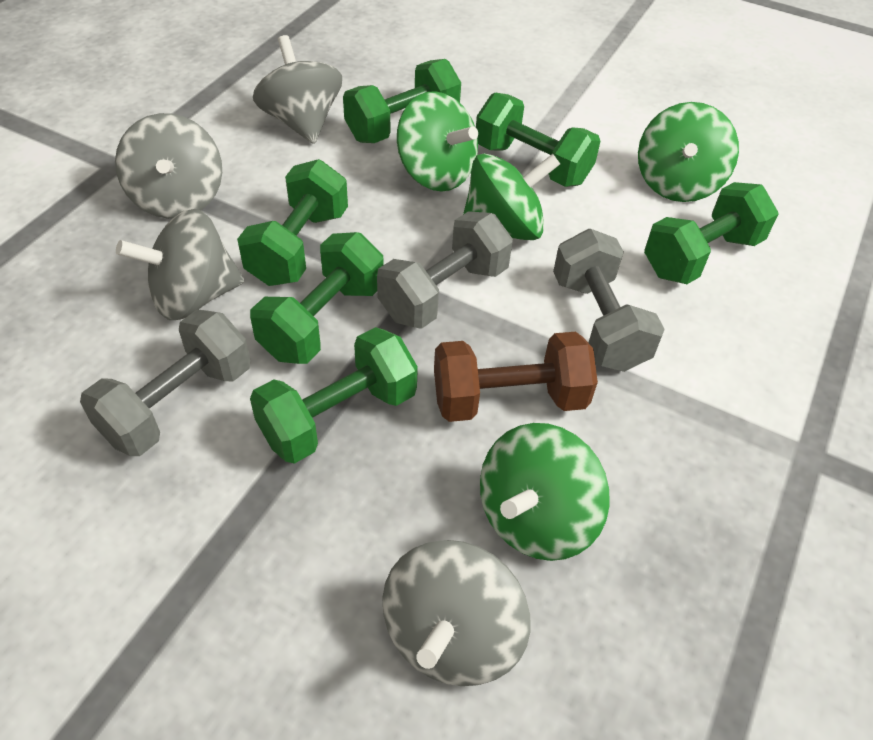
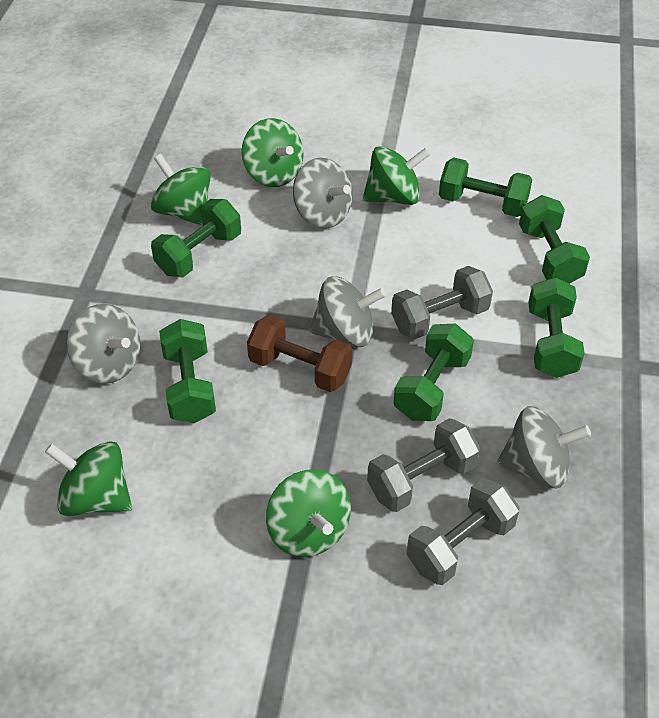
green spinning top: [397,91,478,192] [463,153,560,240] [480,423,610,561] [638,102,739,202] = 4 -> [45,441,132,516] [151,154,211,226] [242,118,304,187] [266,469,351,557] [363,146,430,205] = 5

